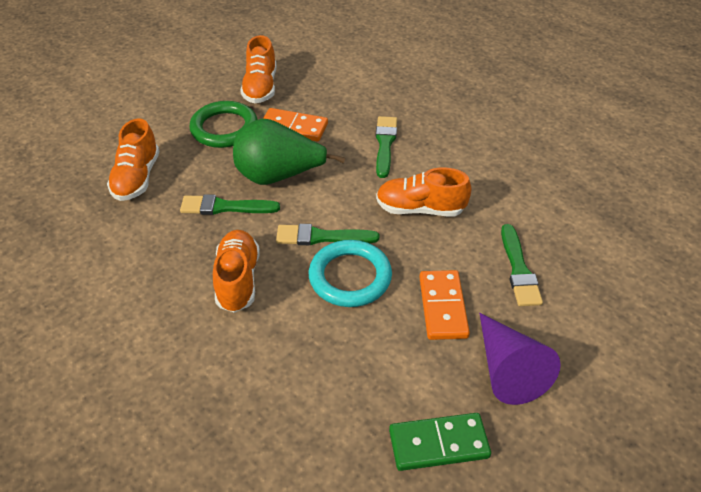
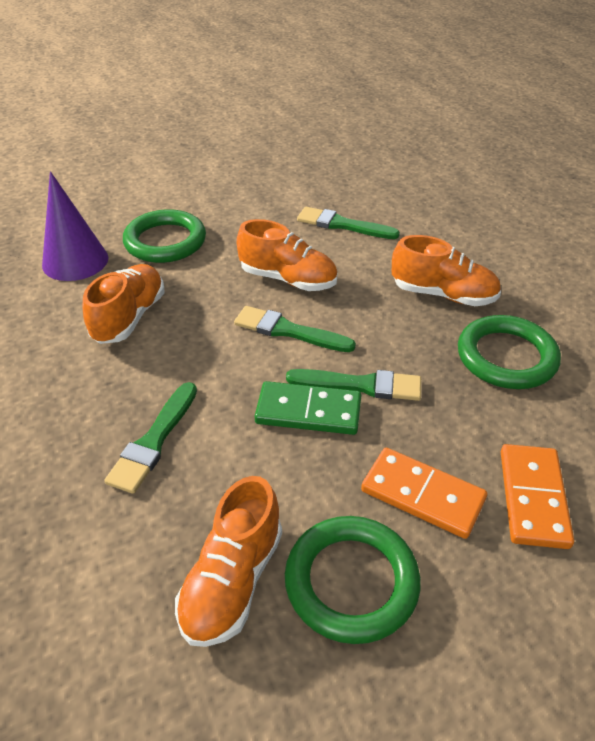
green pear: [233,119,345,185] = 1 -> none = 0
green ring: [189,101,258,148] = 1 -> [123,209,206,263] [285,516,421,644] [458,315,561,389] = 3
turquoise ring: [309,240,392,307] = 1 -> none = 0

